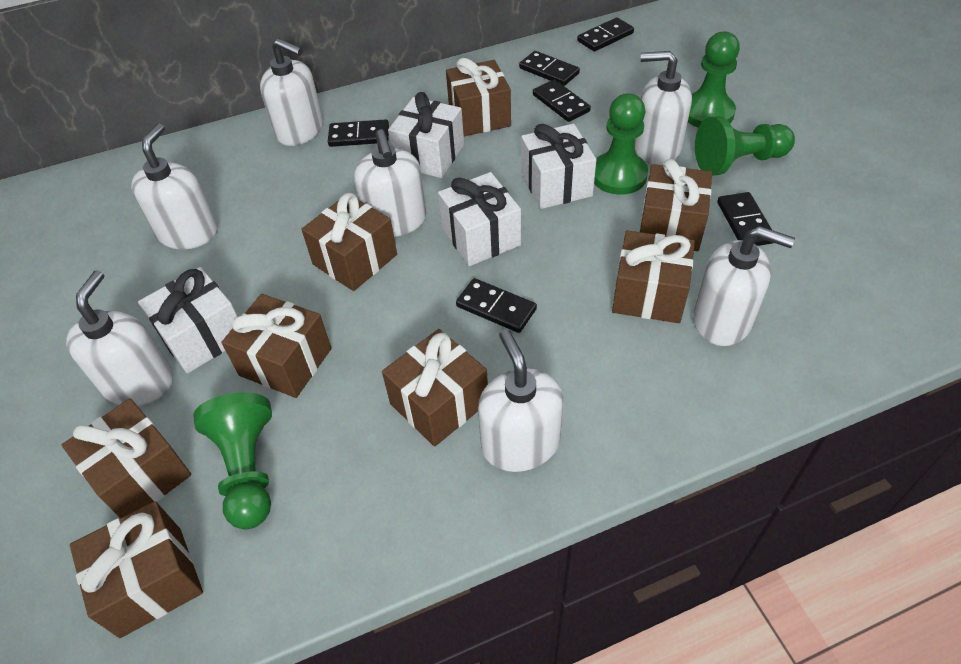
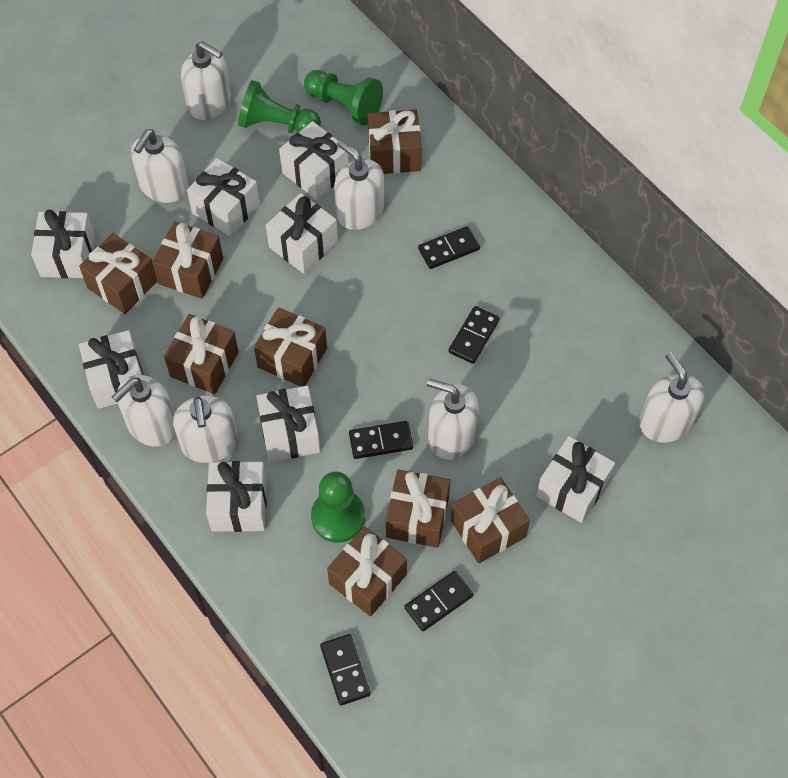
black domino: [328,119,389,147] [456,278,537,333] [519,51,580,86] [533,80,591,122] [577,17,634,52] [717,192,773,246] = 6 -> [320,634,371,705] [349,421,413,459] [404,571,474,631] [418,226,480,269] [449,306,500,364] = 5
green pawn: [193,392,272,529] [594,93,648,195] [688,31,740,128] [695,116,795,176] = 4 -> [238,80,321,133] [304,70,383,126] [311,471,365,543] = 3
white gift: [138,267,238,374] [388,92,464,178] [438,172,521,266] [521,124,596,209] = 4 -> [31,210,95,278] [79,330,143,409] [187,158,260,237] [206,461,267,532] [256,386,320,462] [266,193,338,274] [279,121,349,200] [536,436,615,523] = 8

